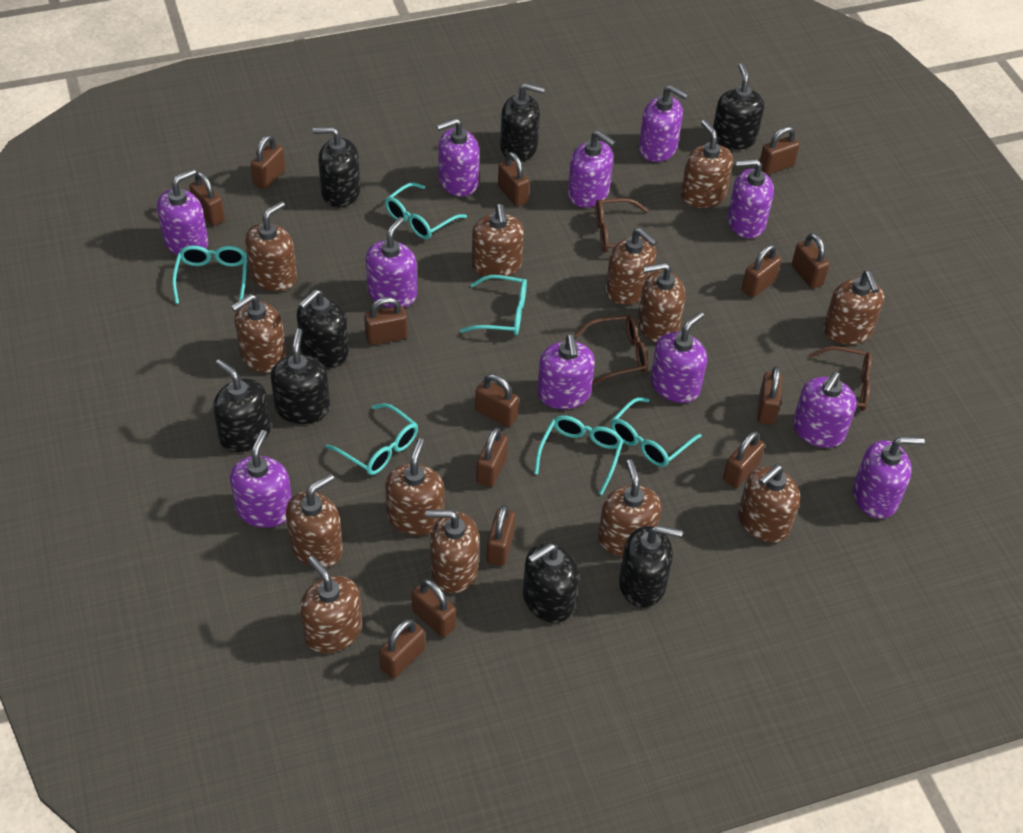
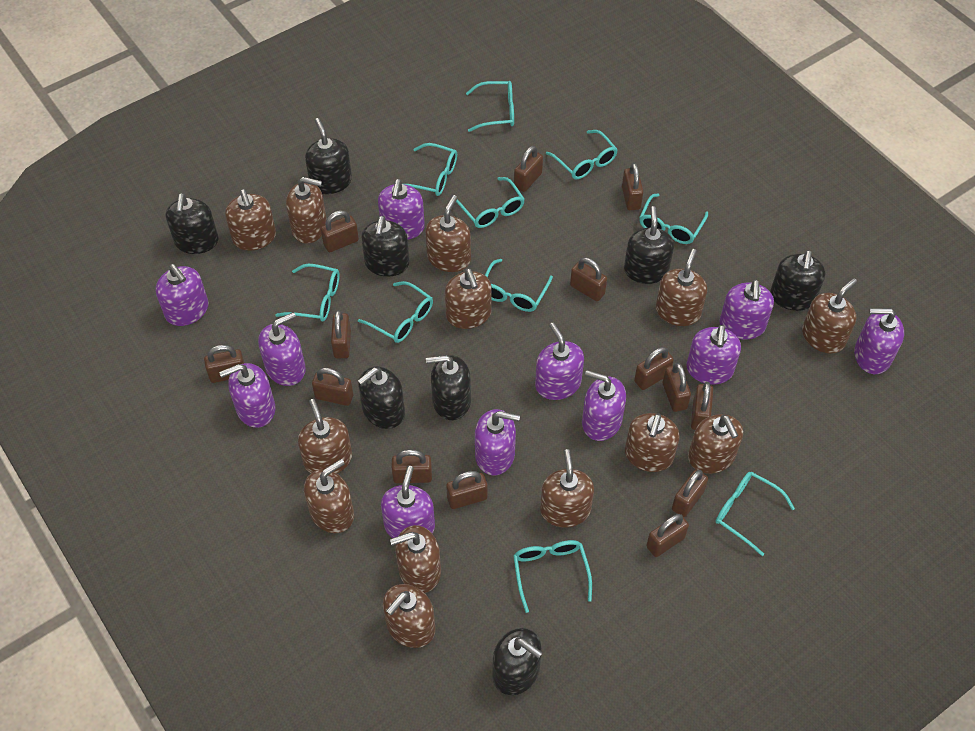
brown glasses: [574,315,648,385] [595,198,658,254] [808,346,872,411] = 3 -> none = 0
turquoise glasses: [172,245,247,304] [325,403,418,475] [385,183,467,239] [460,275,527,335] [534,415,623,495] [611,397,701,467] = 6 -> [276,264,340,322] [358,281,433,343] [405,143,457,196] [456,177,525,228] [466,81,514,132] [485,259,553,312] [513,540,592,613] [546,130,618,180] [639,194,708,244] [715,472,795,556] = 10

